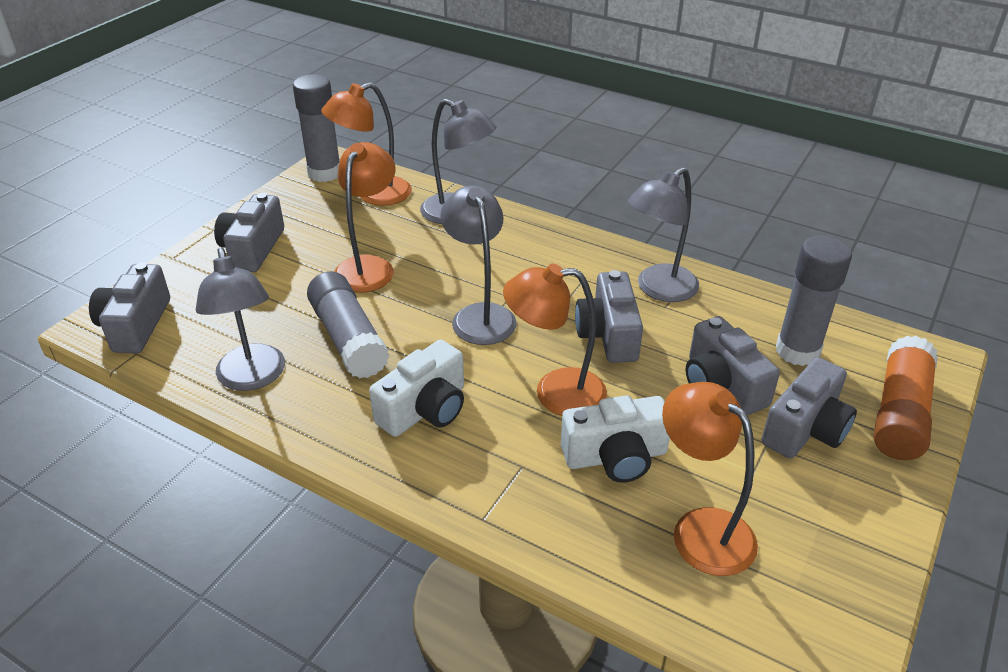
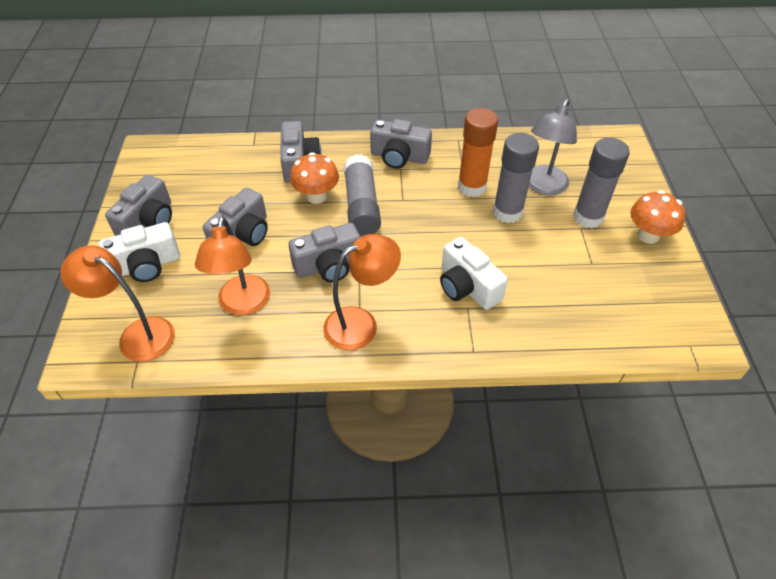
grey lamp: [196,247,285,391] [420,99,496,224] [440,185,517,345] [628,167,699,302] = 4 -> [529,99,577,195] = 1
orange lamp: [321,82,412,206] [334,142,396,293] [503,264,607,416] [662,382,758,576] = 4 -> [60,245,175,362] [195,216,270,316] [323,234,401,351] = 3
orange mushroom: none = 0 -> [290,152,339,204] [630,190,685,244] = 2

